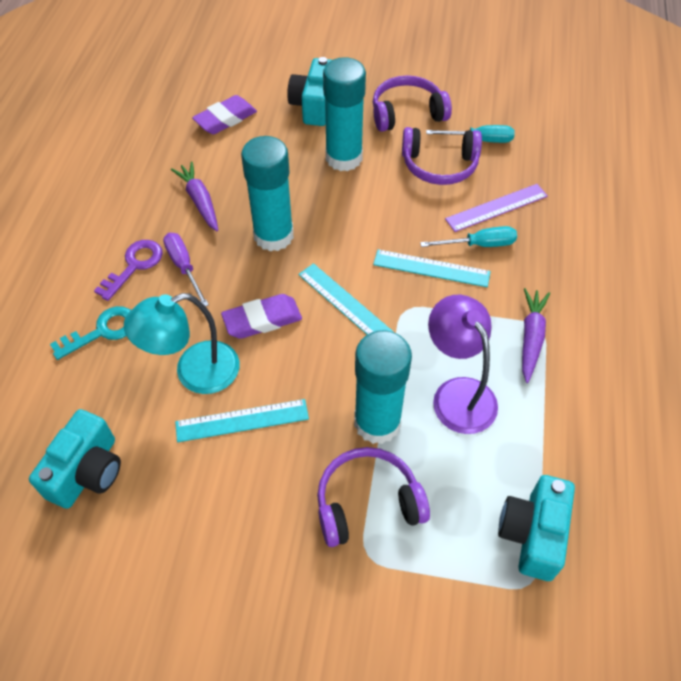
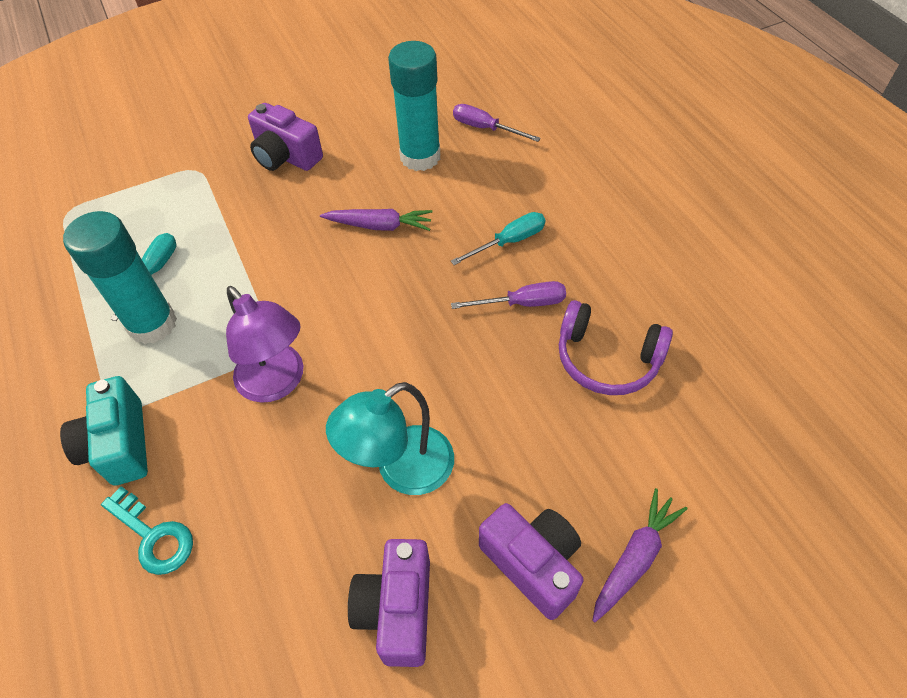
purple camera: none = 0 -> [248,103,323,171] [348,539,430,667] [479,503,584,620] = 3
purple eraser: [192,95,257,134] [221,294,302,339] = 2 -> none = 0
purple headphones: [317,447,430,547] [373,75,452,132] [402,127,482,185] = 3 -> [559,300,673,395] = 1
purple key: [94,240,163,301] = 1 -> none = 0
purple ruler: [445,184,548,232] = 1 -> none = 0
purple screwdriver: [163,233,209,306] = 1 -> [451,281,566,309] [453,104,541,142] = 2
turquoise camera: [29,409,121,509] [287,57,332,126] [498,475,575,581] = 3 -> [60,376,148,486] = 1
turquoise glue stick: [241,136,294,251] [323,57,366,171] [354,330,412,444] = 3 -> [63,211,177,344] [388,41,440,171] = 2
turquoise ruler: [175,399,309,442] [298,263,395,335] [373,249,491,287] = 3 -> none = 0

